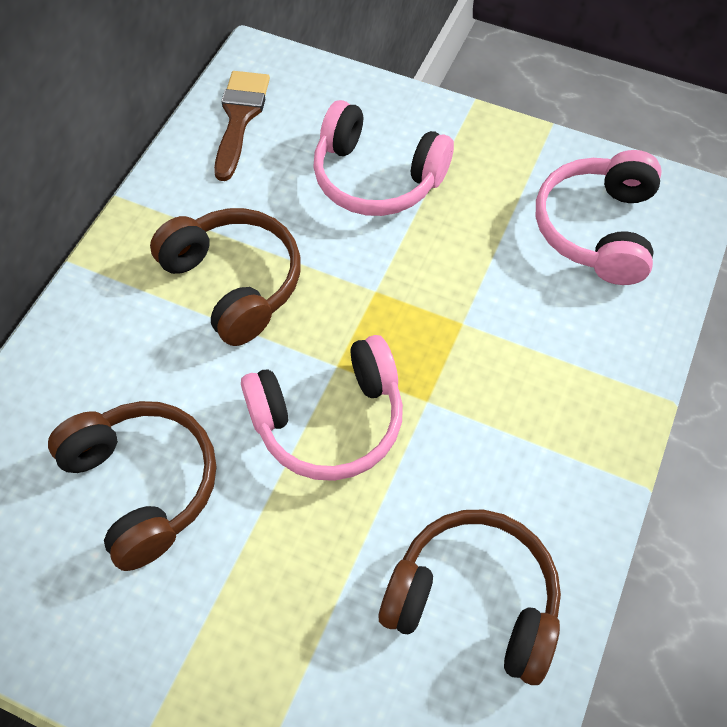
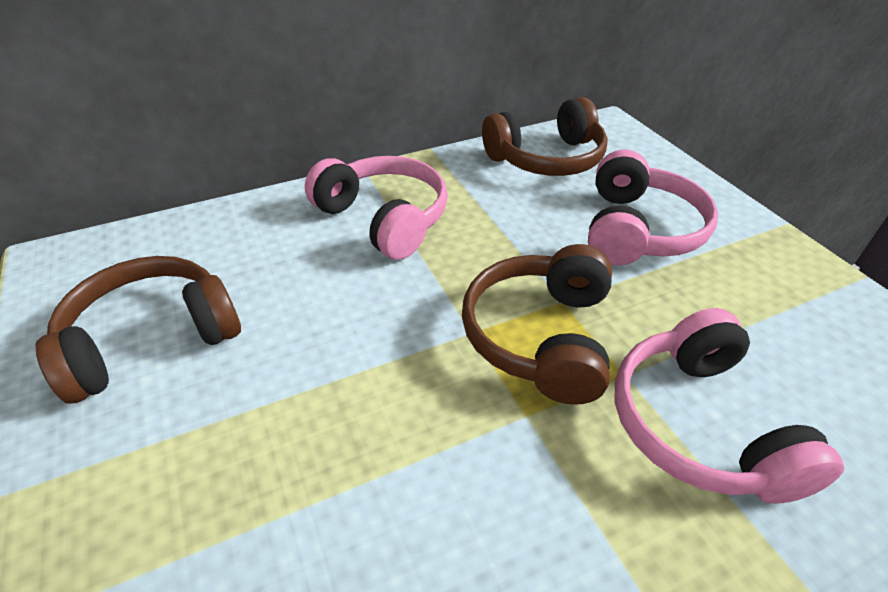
brown brush: [214,71,270,181] = 1 -> none = 0

